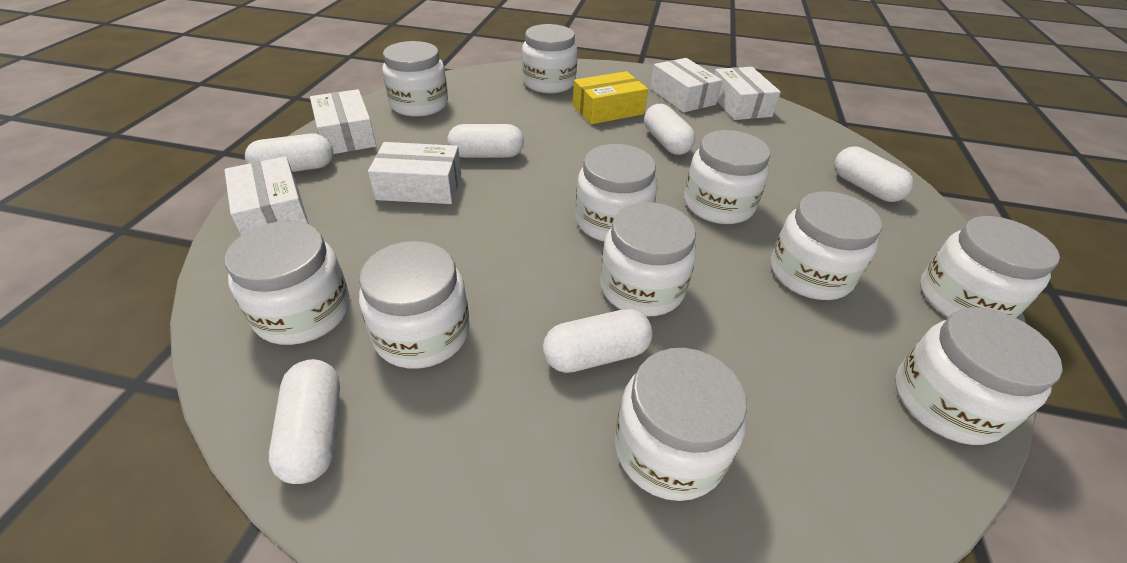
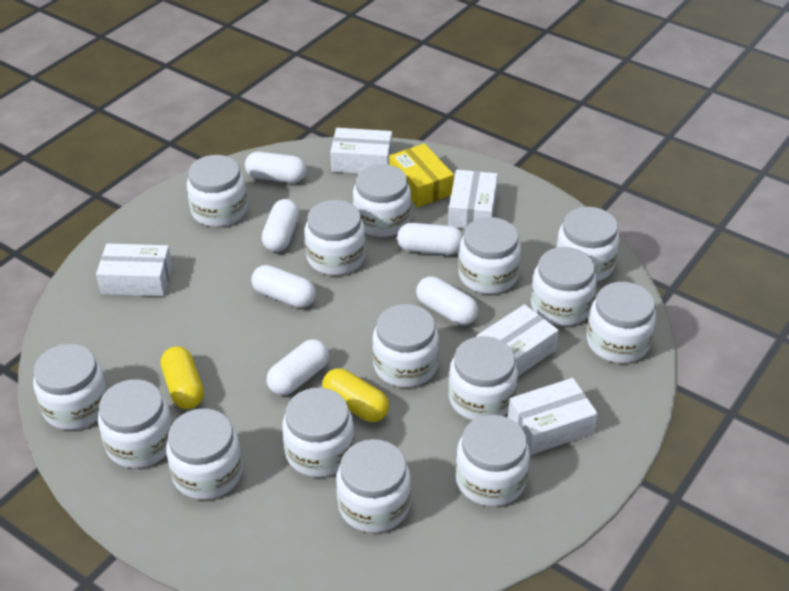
white jar: [225,221,350,345] [359,241,470,369] [382,41,448,117] [522,24,578,93] [575,144,658,242] [600,202,696,316] [615,348,747,501] [684,130,770,224] [771,191,882,300] [895,307,1063,445] [920,216,1060,318] = 11 -> [33,344,108,430] [98,379,173,468] [166,408,242,500] [187,155,247,227] [282,388,355,477] [305,200,366,275] [336,439,411,533] [353,164,411,237] [372,304,439,387] [448,336,518,421] [456,415,530,507] [458,217,521,294] [531,247,597,326] [556,207,619,281] [587,282,656,363] = 15
yellow capsule: none = 0 -> [161,346,204,409] [322,368,389,422] = 2

